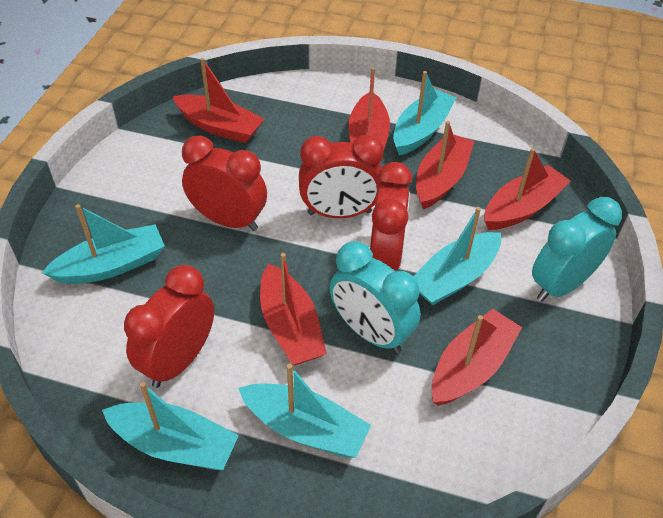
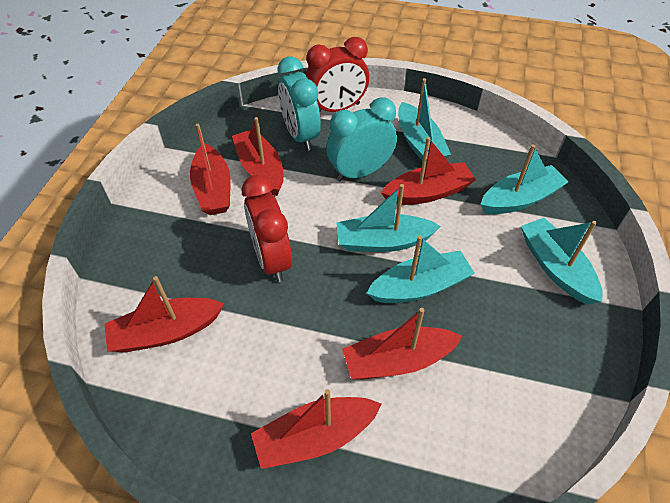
red clock: [124,265,214,388] [182,136,267,231] [299,135,384,218] [370,162,412,271] = 4 -> [242,175,292,282] [306,37,369,112] = 2

